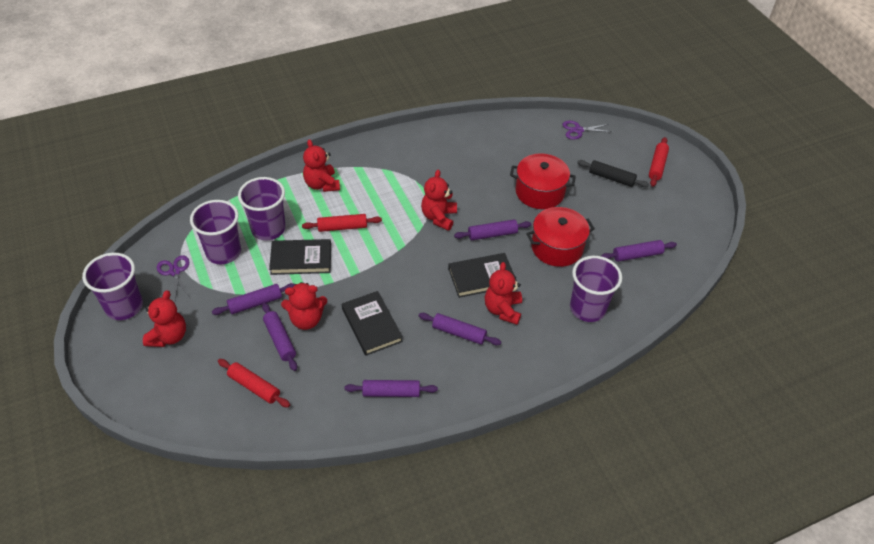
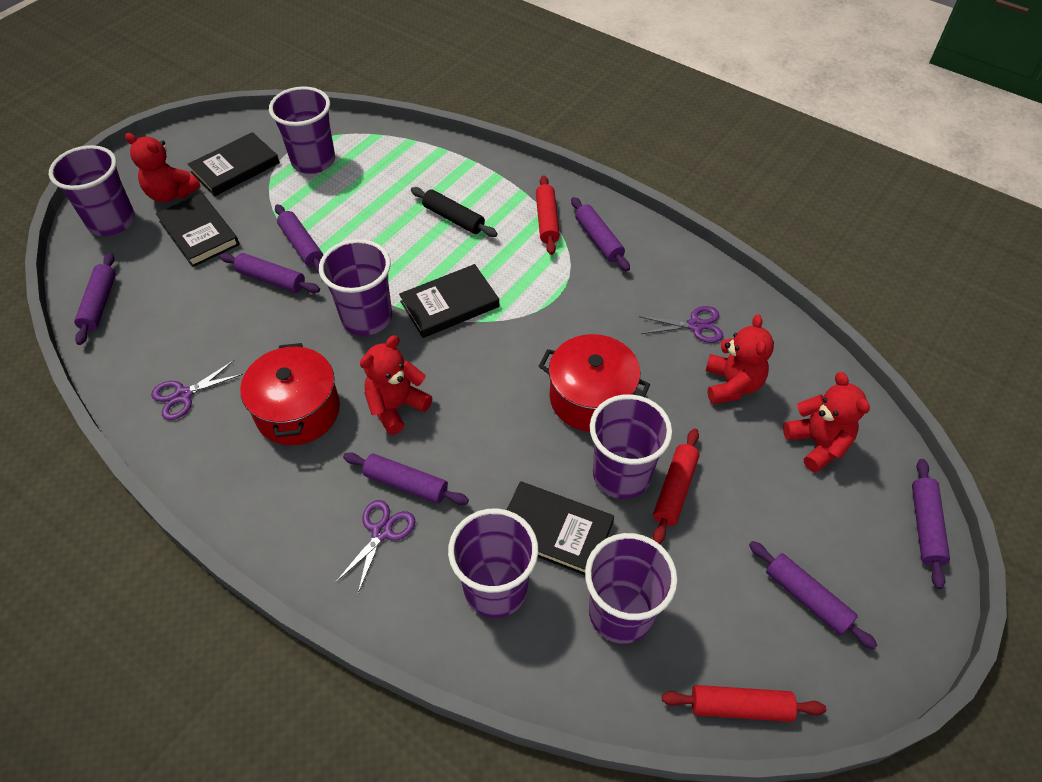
black book: [269,239,331,275] [342,291,403,356] [448,253,517,298] = 3 -> [156,193,240,267] [187,132,280,196] [399,264,499,338] [507,481,614,575] = 4
purple cup: [82,253,143,320] [190,200,241,264] [238,177,286,240] [570,256,622,322] = 4 -> [49,145,135,236] [269,86,335,174] [319,239,392,336] [448,508,538,618] [585,533,678,644] [590,394,672,499] = 6
purple rolling pin: [212,283,295,315] [262,303,297,371] [345,380,438,397] [418,313,501,345] [454,219,532,240] [601,240,677,262] = 6 -> [74,253,116,345] [220,253,320,293] [275,204,323,273] [343,452,469,505] [571,197,630,271] [749,541,878,650] [912,459,950,589] = 7
purple scissors: [157,255,190,300] [562,121,612,140] = 2 -> [151,360,243,420] [335,500,415,593] [639,306,723,343] = 3
red teddy bear: [143,290,186,347] [281,282,327,330] [303,139,340,192] [421,170,457,231] [485,262,522,325] = 5 -> [125,133,201,203] [360,335,432,435] [706,314,774,404] [783,372,870,473] = 4

